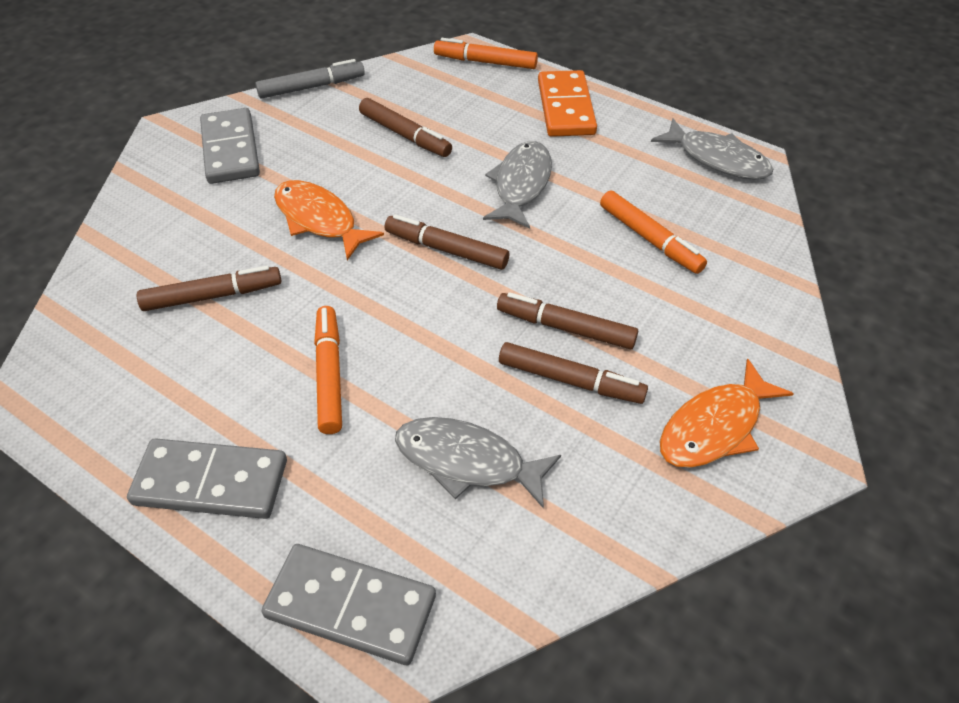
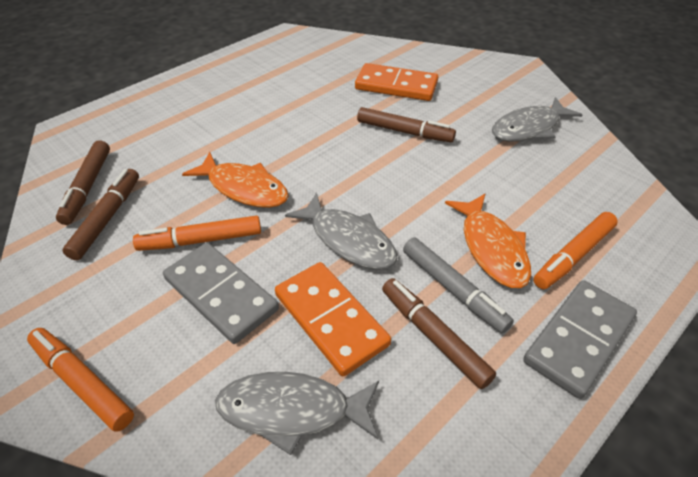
brown marker: [137,266,281,311] [359,98,452,157] [385,214,509,270] [497,292,638,349] [499,342,648,404] = 5 -> [56,140,110,225] [62,169,139,260] [357,107,456,142] [382,278,496,389] = 4
grey domino: [127,438,287,519] [200,108,260,184] [262,544,436,665] = 3 -> [163,243,279,344] [523,280,637,399] = 2
orange domino: [538,70,597,137] = 1 -> [275,262,391,376] [355,63,438,101] = 2

